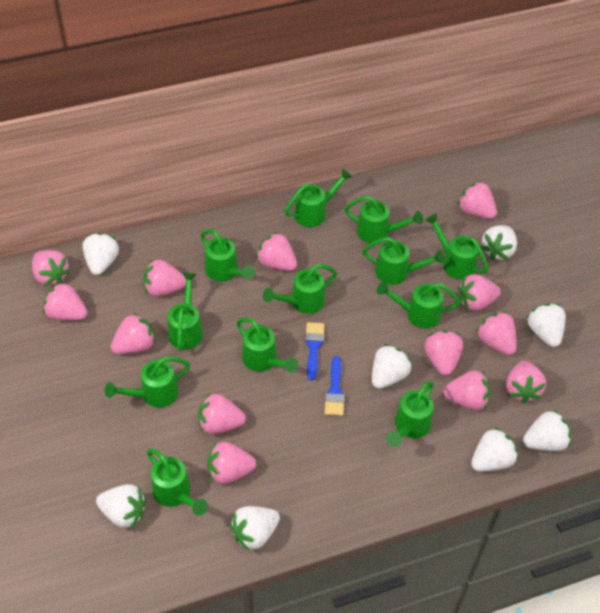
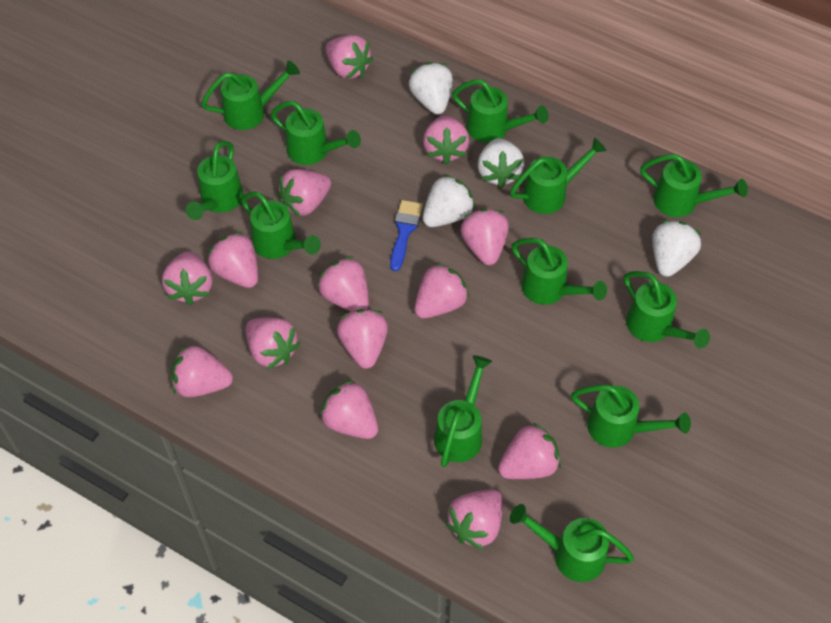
blue brush: [305,322,325,380] [324,356,345,416] = 2 -> [390,200,423,271] = 1
pink strawberry: [32,250,71,286] [43,282,87,321] [111,313,156,354] [143,259,186,297] [198,393,246,434] [207,442,256,484] [256,232,297,271] [424,330,463,376] [443,370,491,410] [457,181,497,219] [458,274,501,311] [476,311,516,355] [506,360,546,404] = 13 -> [162,251,212,305] [171,345,233,397] [208,232,258,288] [246,317,300,370] [277,169,331,217] [317,257,369,312] [319,380,378,439] [325,35,373,79] [337,309,388,369] [414,262,469,319] [423,115,469,165] [445,489,503,550] [460,209,509,265] [498,423,561,479] = 14
white strawberry: [82,233,119,275] [96,484,146,529] [230,506,280,552] [372,344,412,389] [471,427,518,472] [481,225,517,260] [523,409,571,451] [526,303,566,347] = 8 -> [409,62,453,115] [423,174,475,227] [477,138,525,188] [652,220,701,277] = 4

